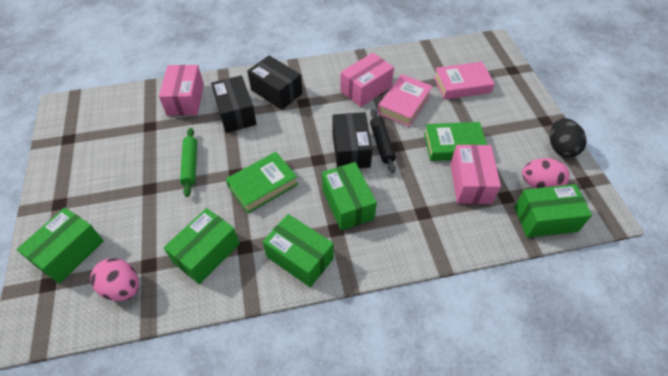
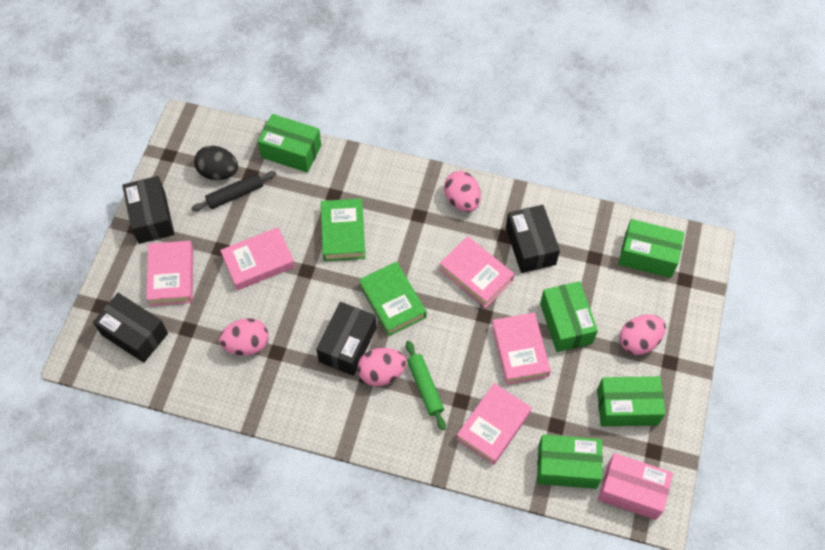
black box: [211,75,257,133] [247,55,302,110] [332,112,373,168] = 3 -> [93,293,168,363] [122,176,175,244] [316,302,376,376] [506,205,560,273] = 4
pink book: [378,74,433,127] [434,62,495,99] = 2 -> [146,241,193,306] [220,227,295,290] [439,236,514,308] [456,383,532,465] [492,312,551,385] = 5
pink box: [159,65,204,116] [340,53,394,107] [450,145,501,204] = 3 -> [598,453,673,520] = 1
pink egg: [90,258,139,301] [522,158,570,188] = 2 -> [219,318,269,356] [357,348,407,386] [444,171,481,212] [619,315,666,355] = 4

